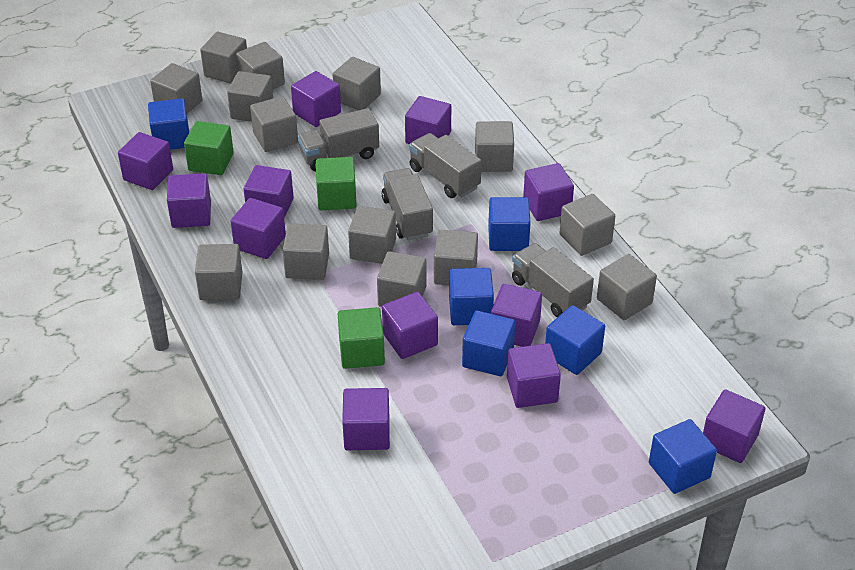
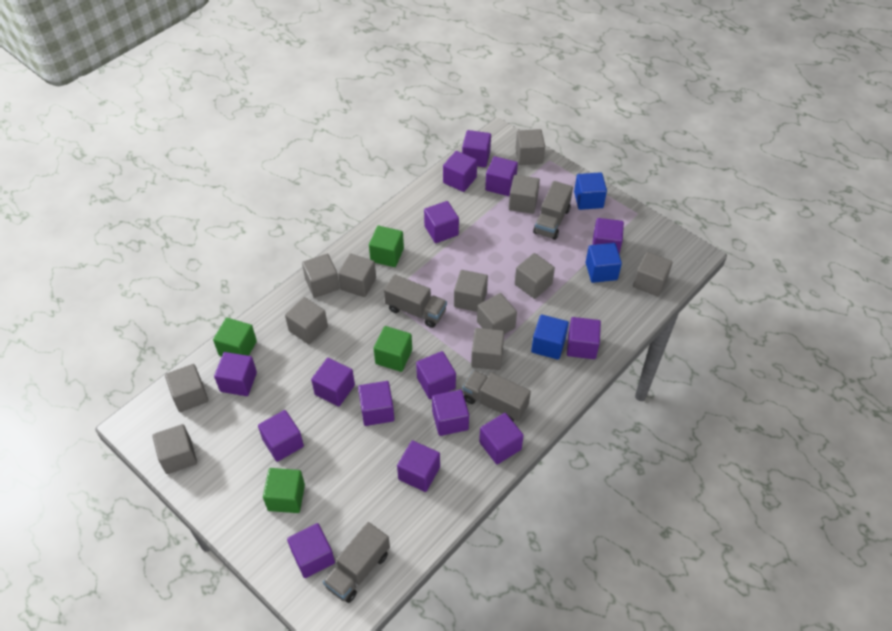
blue cube: [148,98,189,150] [449,268,494,325] [462,311,516,376] [488,197,531,251] [545,305,605,375] [649,419,717,494] = 6 -> [531,315,569,360] [574,172,607,210] [586,243,622,283] = 3
green cube: [184,121,234,175] [316,157,357,210] [338,307,385,369] = 3 -> [213,318,257,356] [263,468,305,513] [369,226,404,267] [374,326,412,372] = 4
grey cube: [150,63,202,113] [195,244,242,300] [200,32,247,83] [227,71,273,122] [236,42,285,90] [250,96,298,152] [283,223,329,280] [332,57,381,110] [348,206,396,264] [377,251,426,307] [434,230,478,285] [475,121,514,172] [559,194,615,256] [597,254,657,320] = 14 -> [152,424,197,474] [165,364,208,412] [285,297,328,344] [302,254,340,298] [338,254,376,297] [454,270,488,312] [471,328,504,370] [477,293,517,334] [509,175,540,214] [515,129,545,165] [515,253,555,299] [633,252,673,296] = 12
purple cube: [118,132,173,190] [167,173,211,228] [230,198,286,259] [244,165,294,218] [291,71,341,127] [342,388,390,450] [382,292,438,359] [405,96,451,144] [491,284,542,347] [507,343,561,408] [523,163,574,221] [703,389,766,463] = 12 -> [214,352,257,396] [258,410,304,462] [287,523,335,578] [311,358,355,407] [358,381,394,426] [397,440,440,492] [416,351,456,399] [424,201,459,243] [432,390,469,436] [443,151,477,192] [462,130,491,167] [479,413,524,464] [485,156,518,196] [567,317,601,359] [592,218,624,254] = 15

